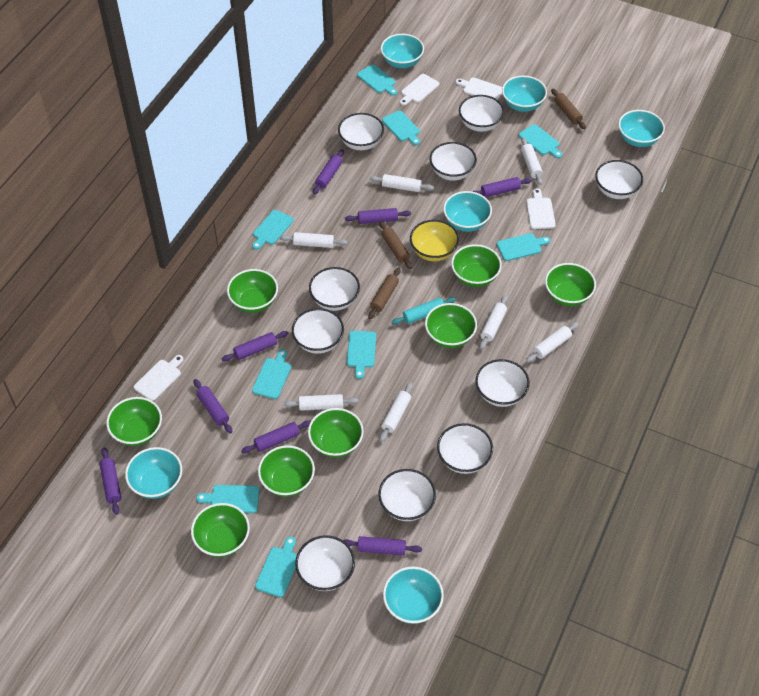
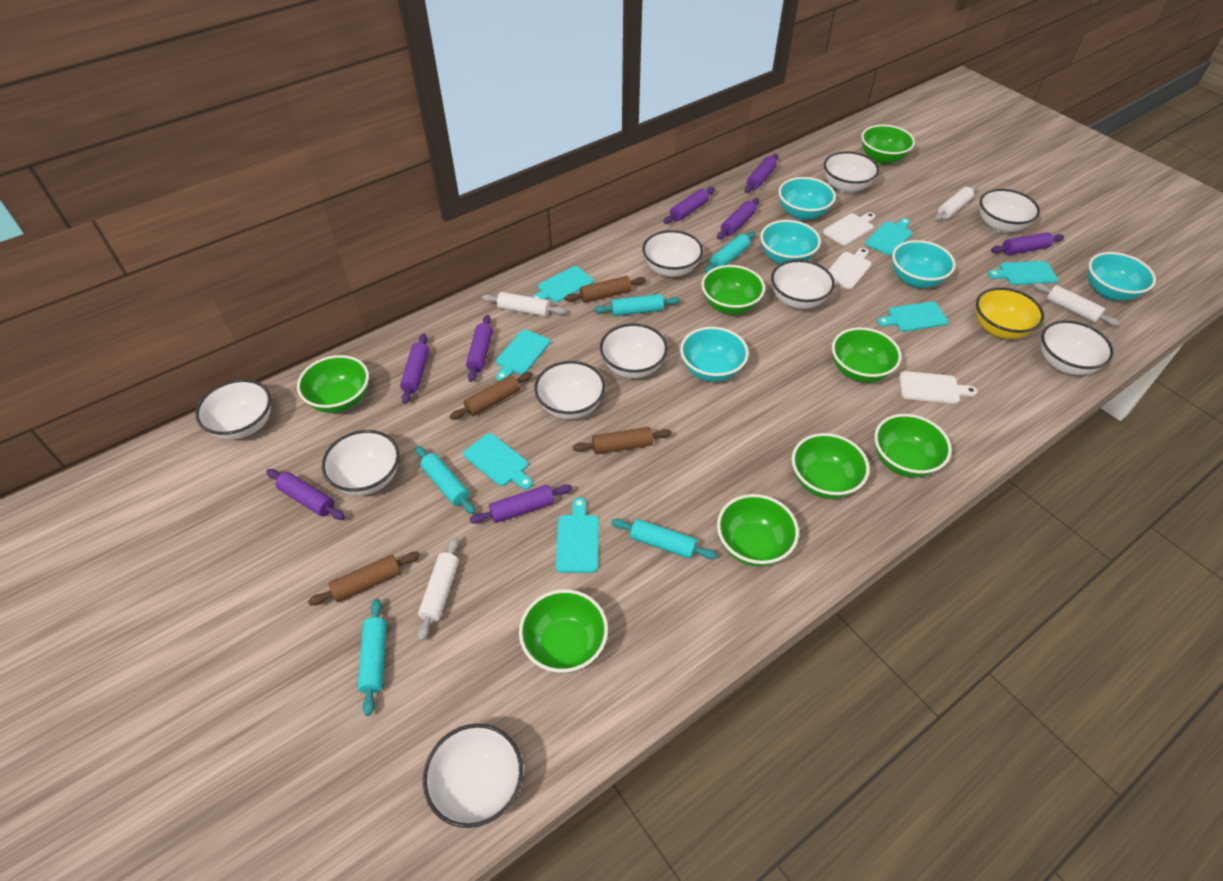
brown rolling pin: [368,268,401,319] [379,221,412,269] [551,88,586,129] = 3 -> [308,552,420,606] [450,372,533,420] [565,276,646,303] [573,427,672,454] = 4
turquoise bowl: [125,447,182,499] [381,34,424,68] [383,567,444,624] [443,191,492,232] [502,75,547,112] [618,110,665,147] = 6 -> [680,327,749,382] [760,220,821,264] [779,177,836,220] [892,240,956,288] [1088,252,1156,301] = 5
turquoise cutting board: [196,485,259,513] [252,210,294,250] [252,349,291,399] [255,537,297,597] [347,331,376,379] [357,64,397,96] [382,110,420,145] [497,233,551,261] [519,124,562,158] = 9 -> [463,433,533,489] [496,330,550,381] [532,266,593,302] [556,498,599,573] [865,218,912,256] [877,301,948,332] [988,261,1058,285] = 7
turquoise rolling pin: [392,297,456,325] = 1 -> [358,599,387,716] [415,446,475,514] [594,294,680,316] [611,519,717,559] [704,231,755,273] = 5
white cutting board: [134,355,184,401] [400,74,439,106] [456,77,502,100] [526,188,556,229] = 4 -> [823,212,875,246] [828,248,871,289] [899,371,977,404] = 3
white rolling pin: [280,232,347,248] [284,394,358,411] [370,174,434,192] [380,382,413,442] [480,295,508,350] [521,138,543,185] [526,322,579,363] = 7 -> [418,537,459,641] [482,292,566,317] [934,185,977,221] [1033,283,1120,326] = 4

